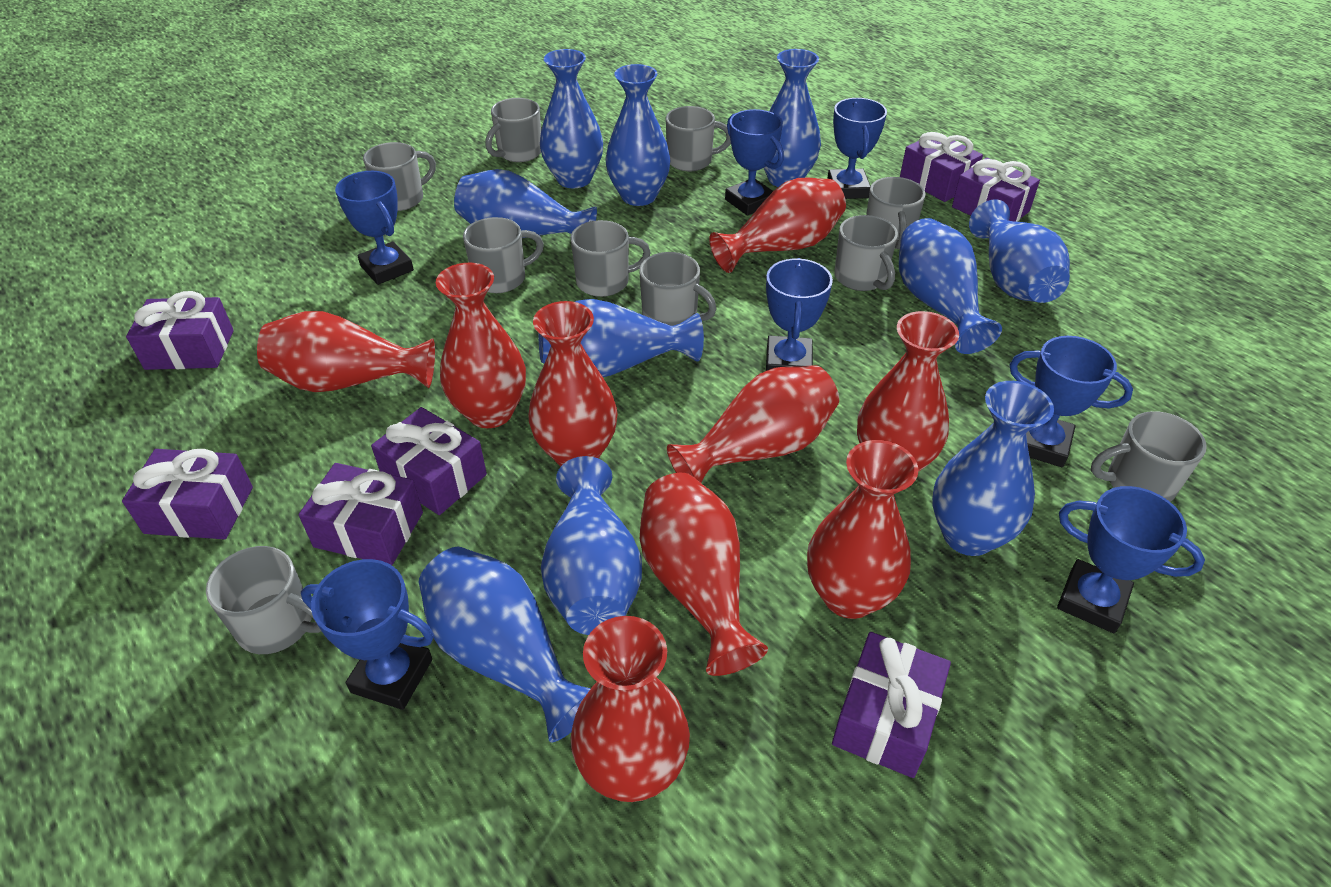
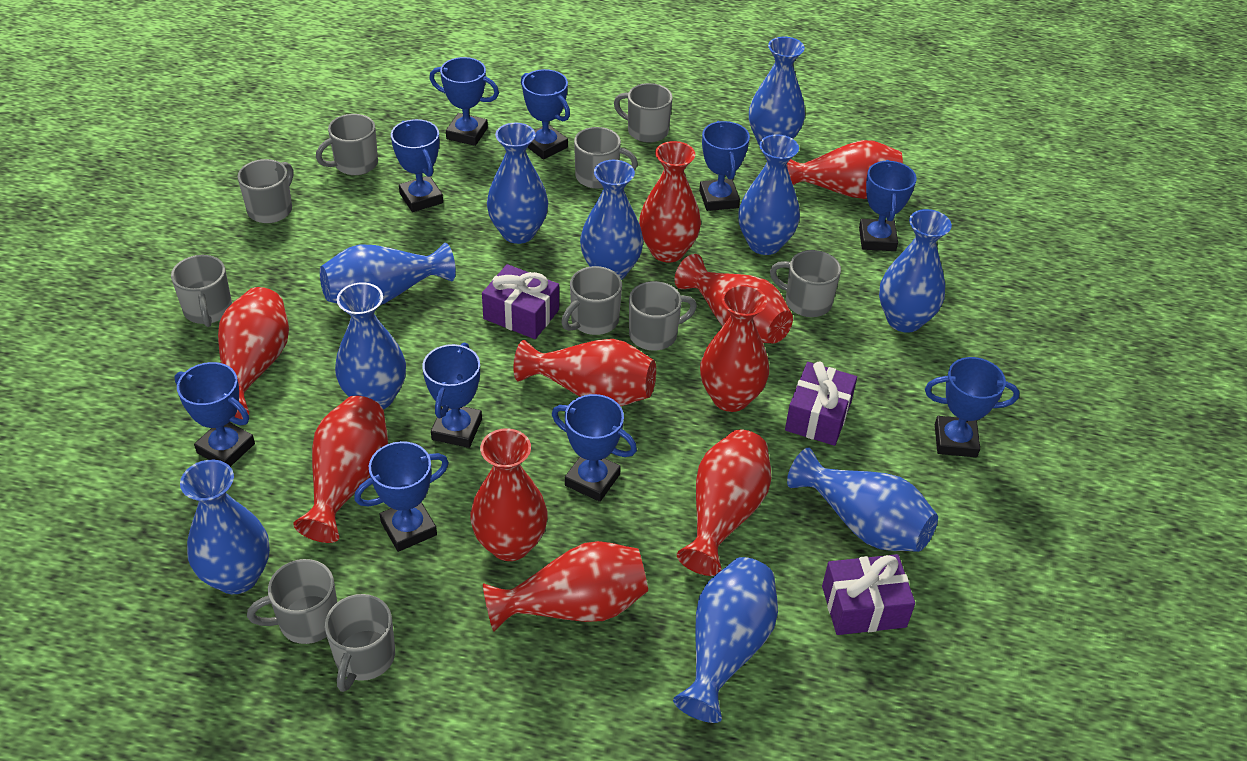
blue trophy: [301,559,434,710] [335,171,414,285] [725,109,784,216] [766,258,833,371] [827,98,887,199] [1010,336,1133,467] [1057,486,1205,633] = 7 -> [175,362,255,467] [354,441,449,552] [391,119,443,212] [422,342,482,448] [429,57,499,146] [521,69,570,160] [552,394,637,502] [699,121,750,211] [859,160,917,251] [925,357,1020,457] = 10
purple gift: [122,449,253,539] [126,291,234,370] [299,463,423,565] [371,407,487,515] [832,632,951,778] [900,132,983,202] [952,158,1040,222] = 7 -> [482,264,559,339] [785,362,857,446] [822,554,915,635] = 3
red vase: [257,311,435,392] [436,263,526,428] [529,301,617,466] [571,616,690,802] [640,473,768,676] [667,365,839,483] [709,178,846,273] [807,440,918,619] [857,311,959,472] = 9 -> [218,287,289,419] [293,395,388,543] [470,428,548,561] [483,541,648,632] [513,339,656,406] [639,141,701,262] [675,254,793,343] [677,429,771,576] [700,285,769,412] [786,140,903,199] = 10

